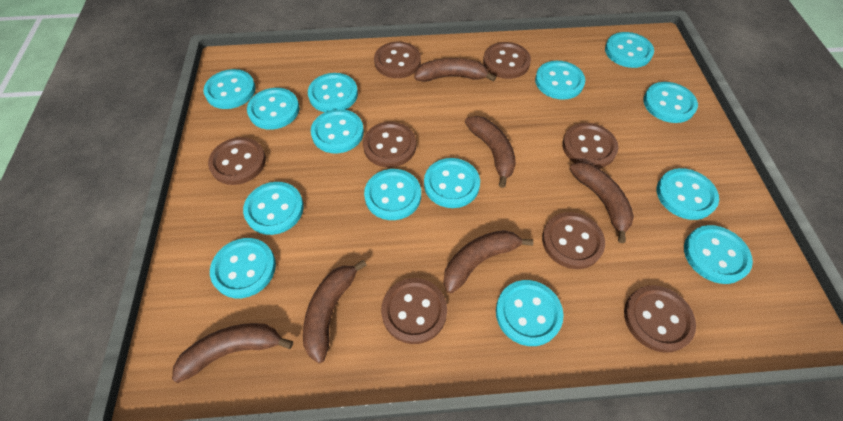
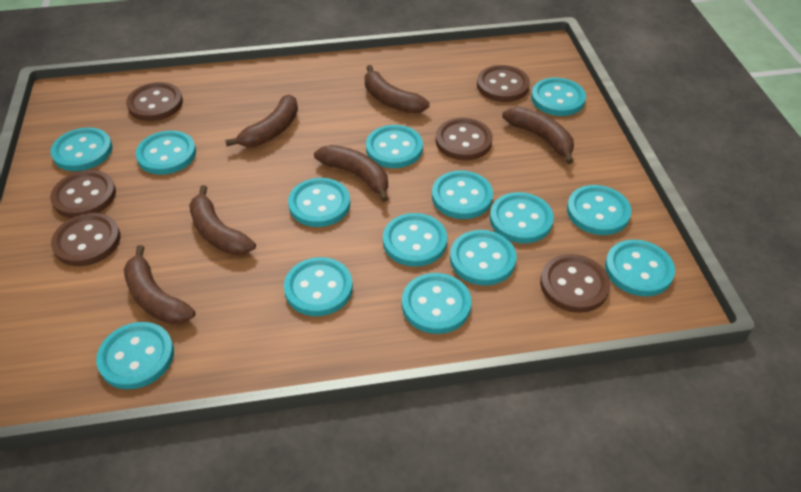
brown button: [208,137,266,185] [363,122,416,167] [374,42,421,78] [381,278,447,344] [483,42,531,79] [542,212,605,269] [562,123,618,168] [624,285,696,353] = 8 -> [50,170,116,218] [51,213,120,266] [126,82,183,121] [436,118,493,160] [477,65,530,102] [540,254,610,313] = 6

